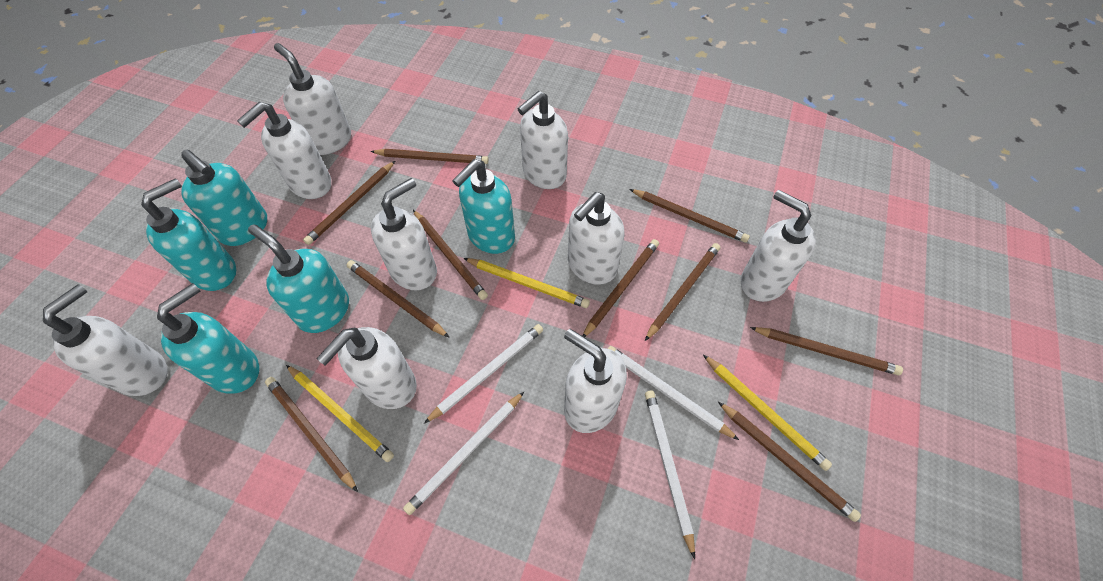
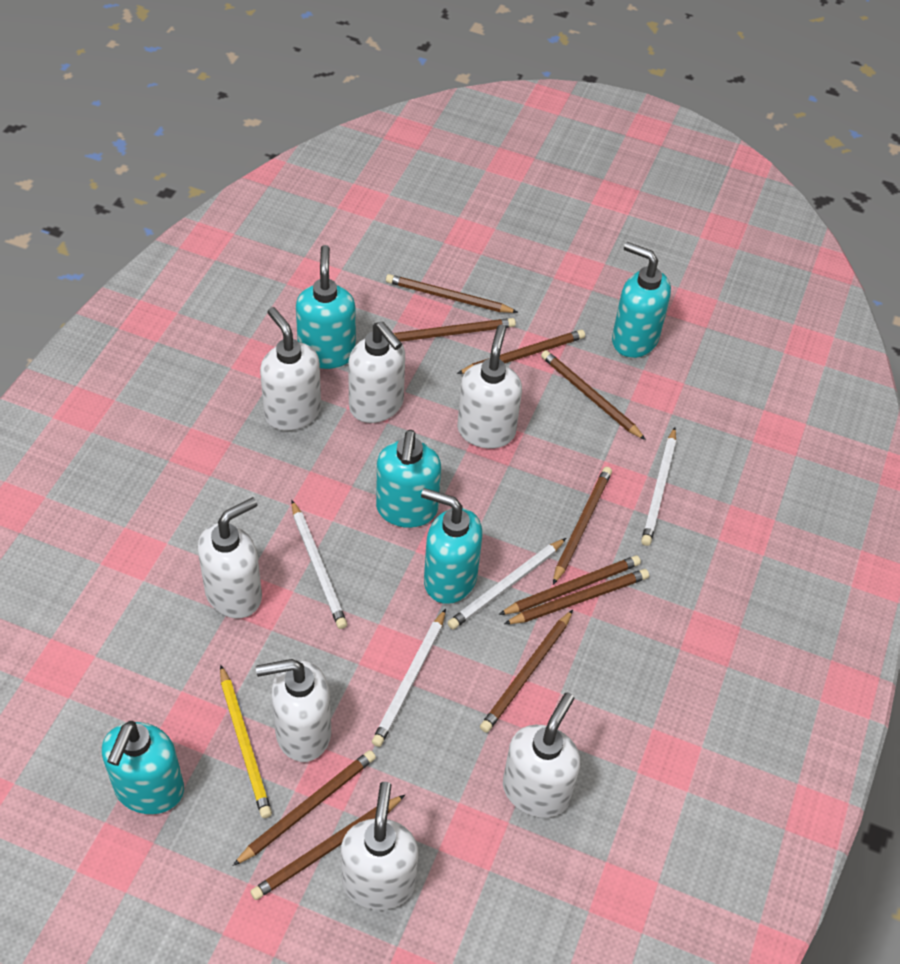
white soap dispenser: [43,284,168,396] [237,102,331,199] [274,43,351,155] [316,327,417,409] [371,178,437,290] [517,91,568,189] [564,329,627,433] [568,192,624,285] [741,190,816,302] = 9 -> [198,497,262,618] [256,659,331,762] [260,307,321,431] [341,782,418,910] [348,321,405,423] [457,325,522,449] [503,692,580,818] = 7
yellow pencil: [286,365,394,462] [464,258,590,308] [703,355,832,471] = 3 -> [220,665,272,818] = 1

